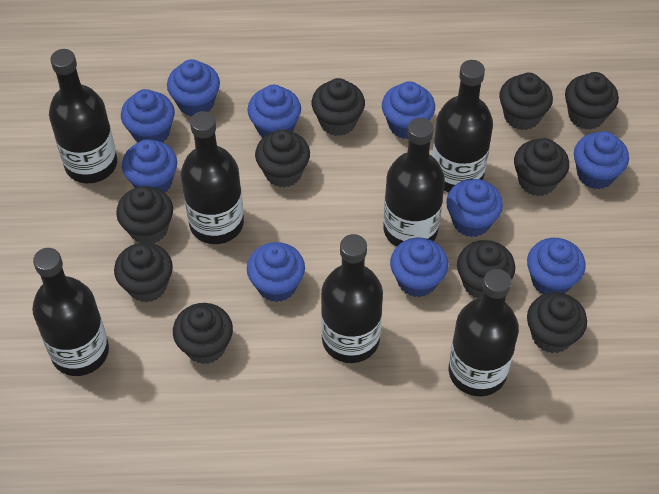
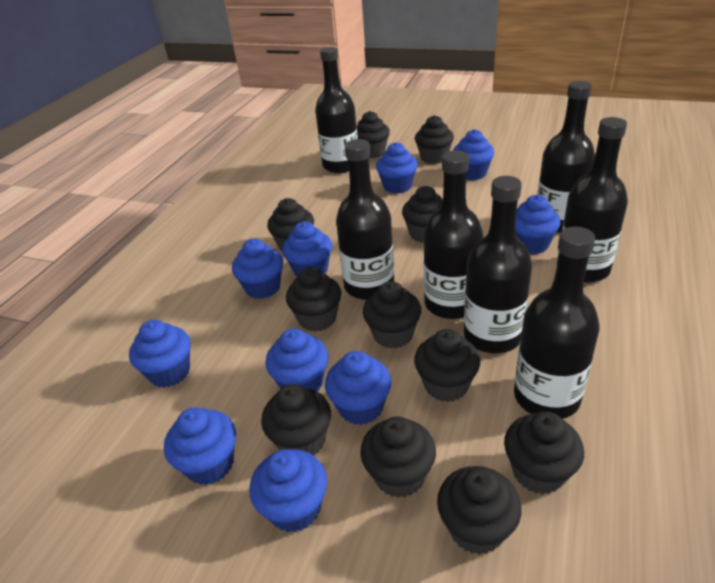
black cupcake: [114,242,173,302] [116,186,173,244] [173,303,233,364] [255,129,310,188] [312,78,365,136] [457,240,515,298] [499,73,553,130] [514,138,569,196] [527,292,587,353] [565,72,619,130] = 10 -> [261,384,331,456] [267,198,314,251] [286,267,341,332] [357,111,390,158] [360,417,436,498] [363,281,421,349] [402,186,442,243] [414,329,480,402] [415,115,454,164] [437,466,522,555] [504,411,584,495] = 11

